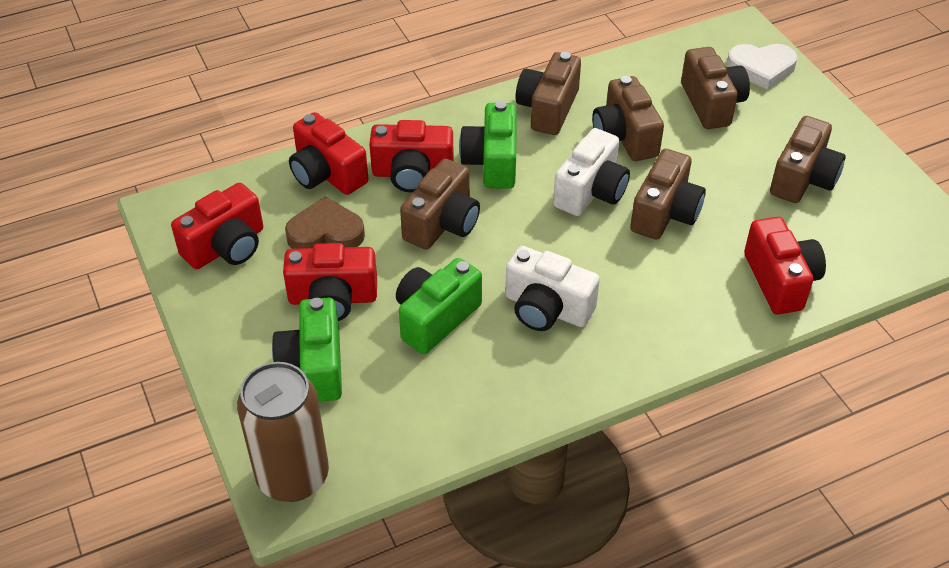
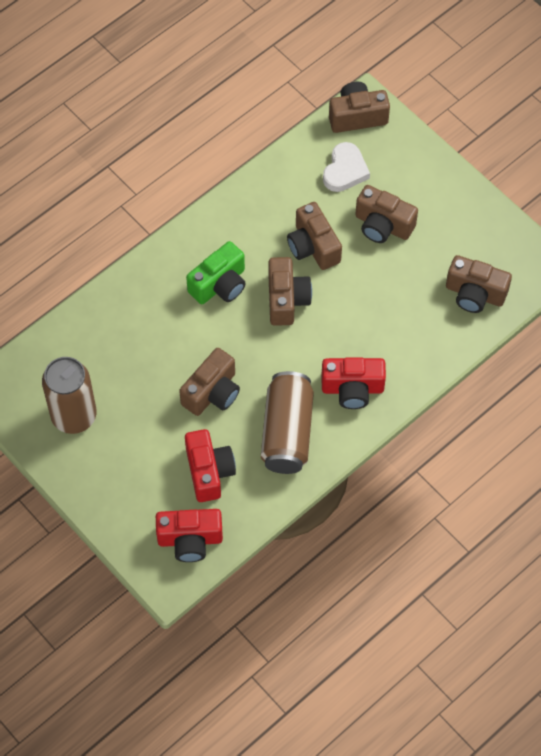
brown can: [237,362,329,502] = 1 -> [42,357,97,434] [261,371,314,474] = 2
brown heart: [285,196,365,249] = 1 -> none = 0
green camera: [272,298,342,402] [396,258,482,354] [459,101,516,189] = 3 -> [186,241,246,304] = 1
red camera: [171,183,263,269] [283,243,377,321] [289,112,368,195] [369,120,454,192] [744,217,826,315] = 5 -> [156,509,223,562] [185,429,236,502] [321,357,386,409] = 3
white camera: [505,246,600,331] [553,128,630,216] = 2 -> none = 0

